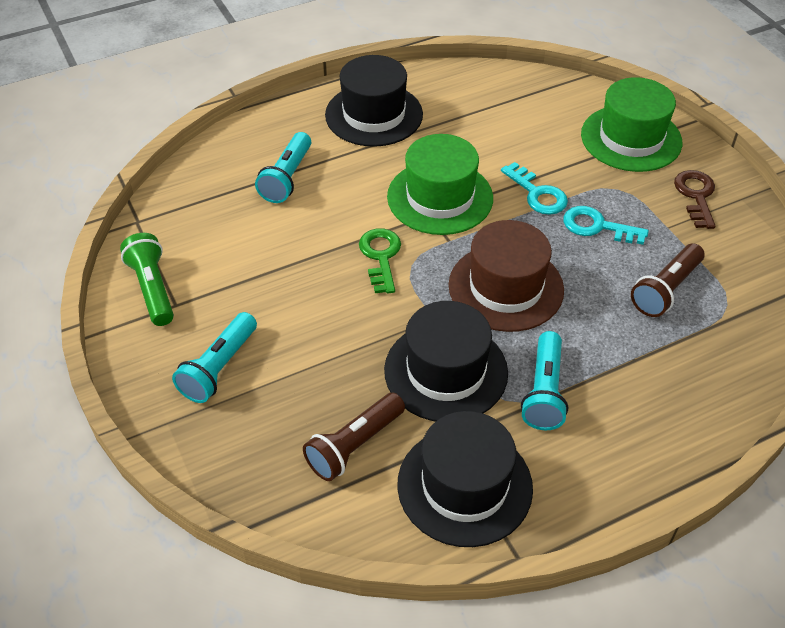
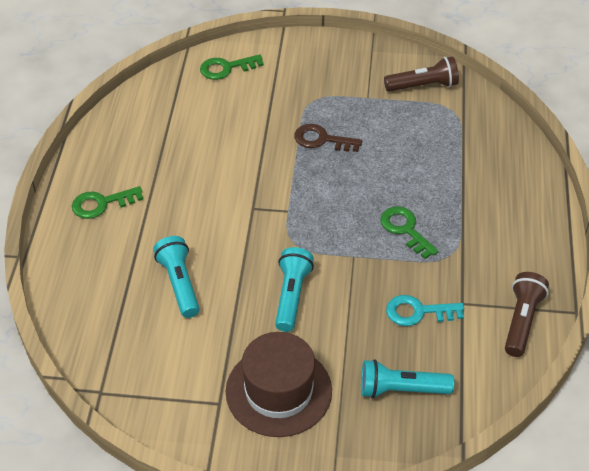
black hat: [325,55,423,147] [384,301,508,421] [397,411,533,547] = 3 -> none = 0
green flashlight: [120,233,174,326] = 1 -> none = 0
green hat: [387,134,493,235] [581,77,682,172] = 2 -> none = 0
green key: [359,228,401,293] = 1 -> [72,186,143,219] [200,54,264,80] [380,206,438,259] = 3
turquoise key: [501,162,568,215] [563,206,649,245] = 2 -> [386,295,464,326] = 1

